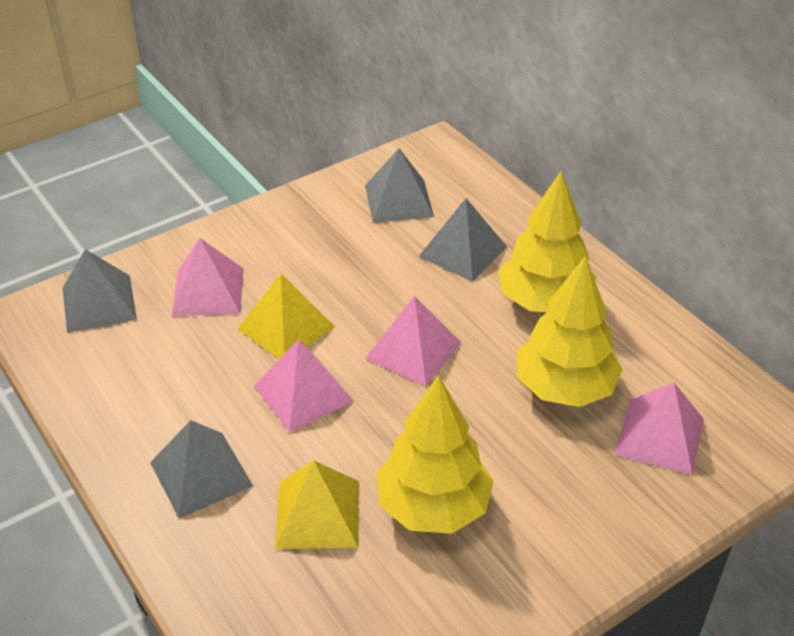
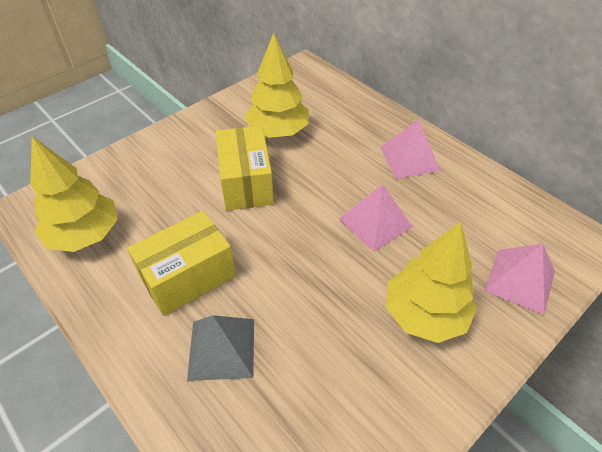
grey pyramid: [63,249,137,333] [150,420,253,518] [365,148,434,223] [418,198,507,282] = 4 -> [187,315,254,381] = 1
pink pyramid: [172,238,244,316] [254,339,354,433] [365,296,461,386] [615,382,704,475] = 4 -> [339,184,413,252] [380,119,441,178] [484,244,555,315] = 3
yellow box: none = 0 -> [127,211,236,316] [216,125,274,211] = 2
yellow pyramid: [238,274,335,359] [275,460,359,549] = 2 -> none = 0

